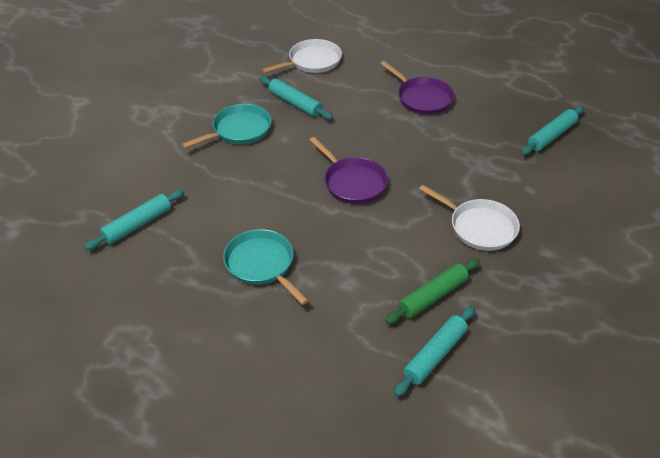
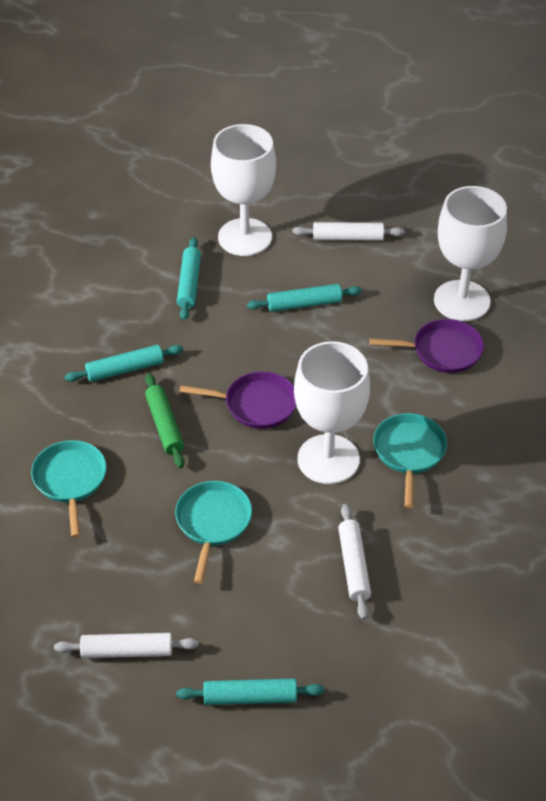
turquoise pan: [182,104,272,148] [223,229,309,305] = 2 -> [31,440,107,538] [175,481,252,584] [373,413,447,508] = 3
white goblet: none = 0 -> [211,124,276,256] [294,341,370,484] [434,186,507,321] = 3
white pan: [262,39,342,73] [419,185,520,251] = 2 -> none = 0
white rolling pin: none = 0 -> [54,633,198,658] [293,222,404,241] [338,504,371,620] = 3

